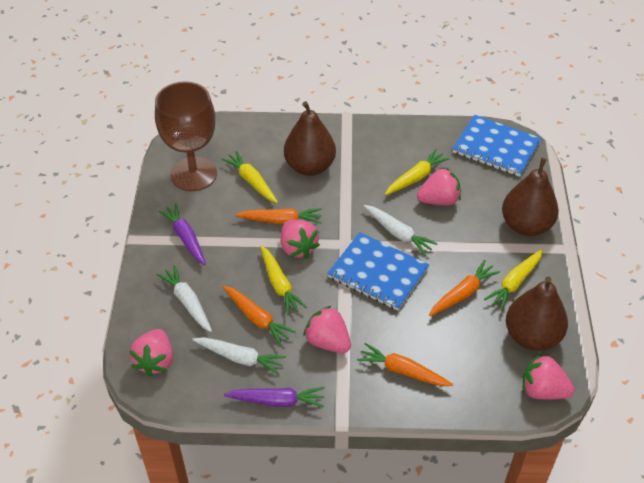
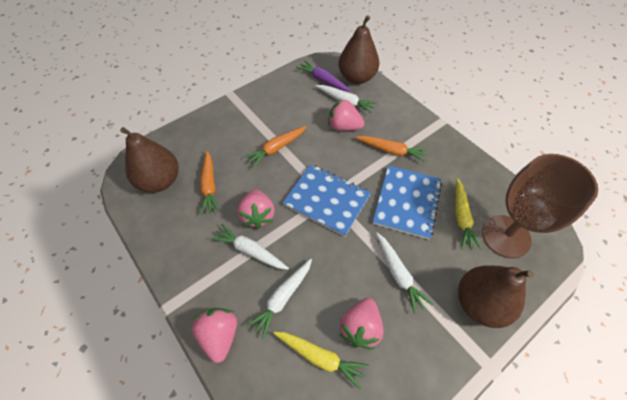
orange carrot: [223,286,296,346] [235,208,322,224] [357,343,453,386] [429,260,500,316] = 4 -> [200,151,220,215] [244,126,306,168] [355,136,428,162] = 3
pink strawberry: [129,329,173,377] [281,219,320,259] [303,306,351,353] [417,167,461,205] [523,354,575,399] = 5 -> [192,308,237,363] [237,189,275,229] [328,99,364,131] [339,298,383,349] = 4
purple carrot: [158,203,206,265] [224,387,325,408] = 2 -> [296,61,351,91] = 1
white carrot: [156,265,212,332] [192,337,286,375] [364,205,438,256] = 3 -> [211,224,289,270] [246,259,312,340] [316,85,378,113] [376,233,433,314] = 4
yellow carrot: [221,151,278,203] [260,246,307,315] [385,149,450,195] [484,249,543,311] = 4 -> [273,332,369,389] [455,178,482,250] = 2

